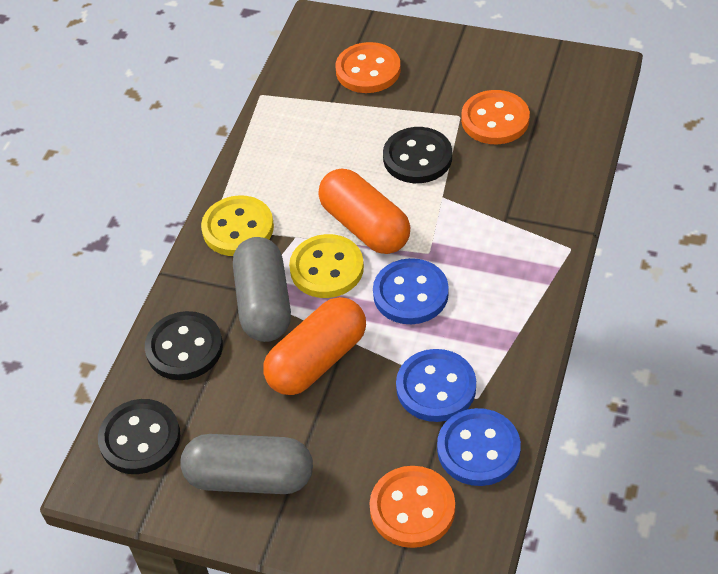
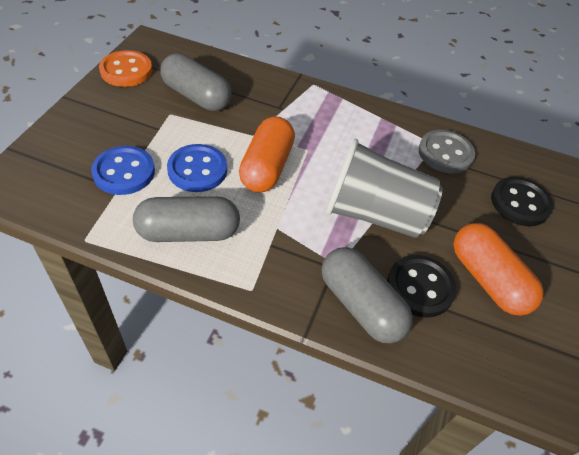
black button: [98,399,180,474] [145,311,223,380] [383,127,452,183] = 3 -> [387,255,456,318] [491,177,553,226] = 2
blue button: [373,258,449,324] [396,349,476,422] [437,408,521,486] = 3 -> [91,146,155,195] [167,144,227,192] = 2
grey button: none = 0 -> [419,130,475,174] = 1
grey capsule: [180,434,313,494] [233,237,291,342] = 2 -> [133,196,240,242] [160,53,232,111] [322,247,413,343] = 3
grey cup: none = 0 -> [326,139,443,238] = 1
orange button: [336,42,401,93] [369,466,455,548] [461,90,530,144] = 3 -> [99,50,152,87] = 1
yellow button: [201,195,274,256] [289,234,364,298] = 2 -> none = 0

